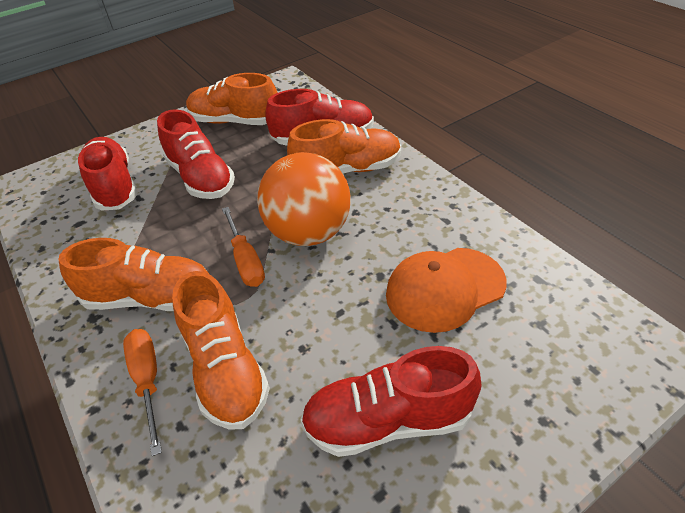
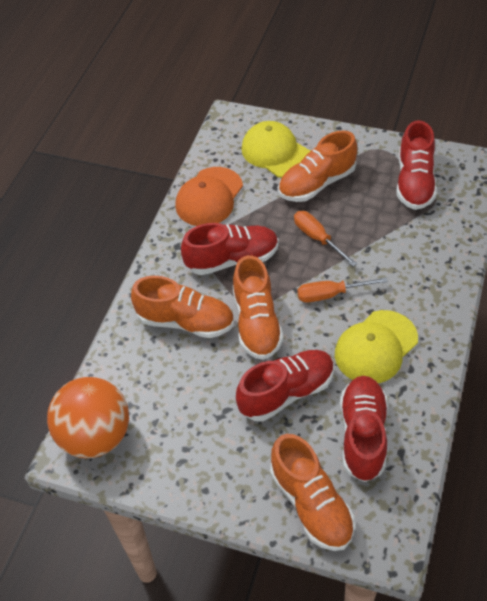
yellow cap: none = 0 -> [241,121,310,178] [335,310,418,383] = 2

